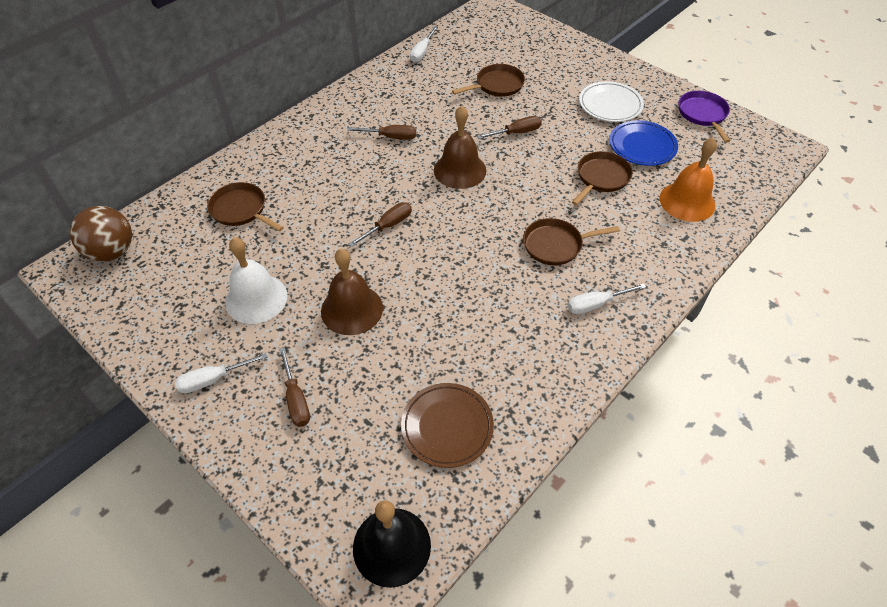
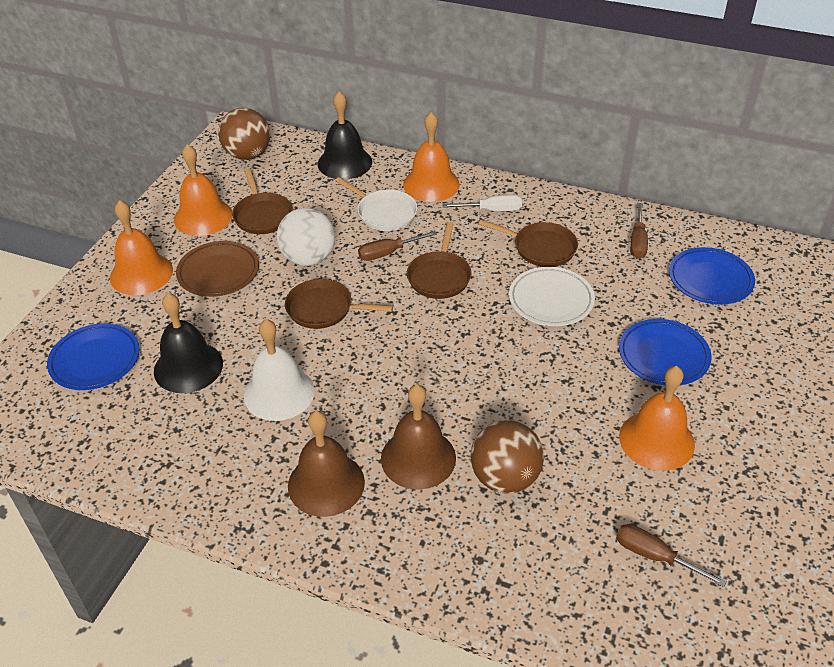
black bell: [353,500,431,588] = 1 -> [154,293,223,393] [318,91,372,179] = 2
blue plate: [609,120,678,166] = 1 -> [47,323,140,390] [619,319,712,386] [669,247,755,305] = 3
brown ball: [70,206,132,262] = 1 -> [218,108,270,160] [471,420,544,494] = 2
brown screwdriver: [279,348,310,427] [348,125,416,140] [349,202,412,247] [477,116,542,139] = 4 -> [358,231,437,261] [616,524,727,587] [630,203,648,259] = 3
orange bell: [659,137,717,222] = 1 -> [110,200,173,295] [174,144,233,236] [403,112,460,202] [619,366,695,471] = 4
purple pan: [678,91,730,143] = 1 -> none = 0
white ball: none = 0 -> [277,208,335,266] = 1
white pan: none = 0 -> [335,177,418,231] = 1
white screwdriver: [175,353,268,394] [410,26,438,62] [568,283,646,314] = 3 -> [442,195,522,211] = 1

